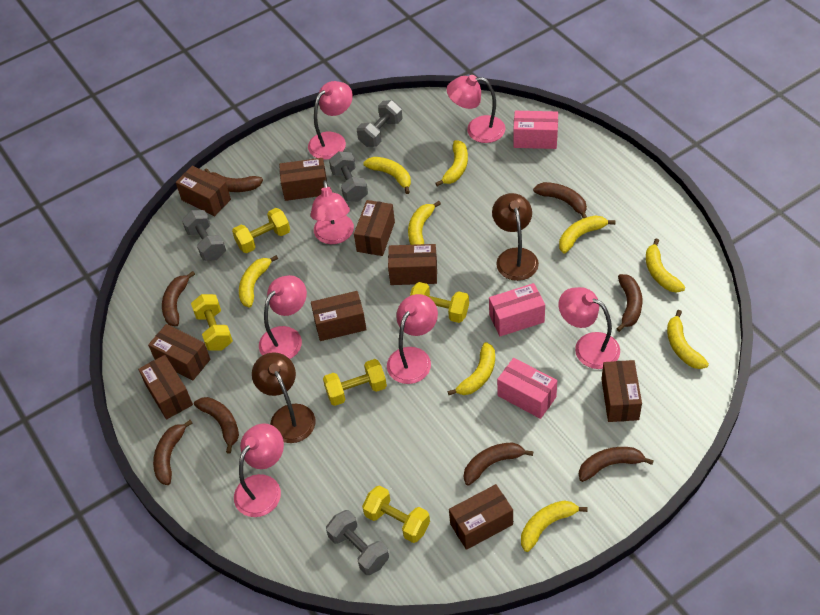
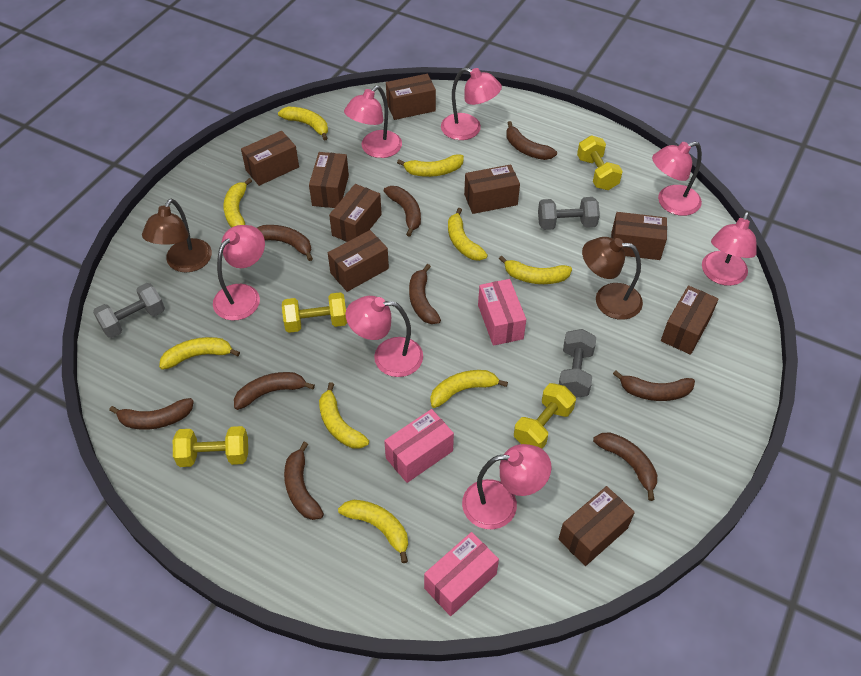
brown banana: [153,420,192,485] [162,271,195,326] [194,397,239,454] [204,168,263,192] [464,442,534,486] [533,182,587,218] [579,447,654,482] [616,274,642,332] = 8 -> [109,398,194,430] [234,372,315,410] [257,225,313,261] [284,442,324,520] [384,186,421,237] [409,264,441,324] [506,121,557,160] [593,432,657,501] [613,370,695,401] = 9
grey dumbbell: [182,210,226,261] [326,510,389,575] [329,151,368,202] [357,100,403,147] = 4 -> [93,283,165,338] [538,197,600,230] [559,329,596,398] = 3
yellow dumbbell: [191,294,233,351] [232,208,290,253] [323,359,387,406] [362,486,430,543] [410,282,469,323] = 5 -> [173,426,248,467] [282,292,347,333] [514,383,576,449] [577,135,623,190] = 4

